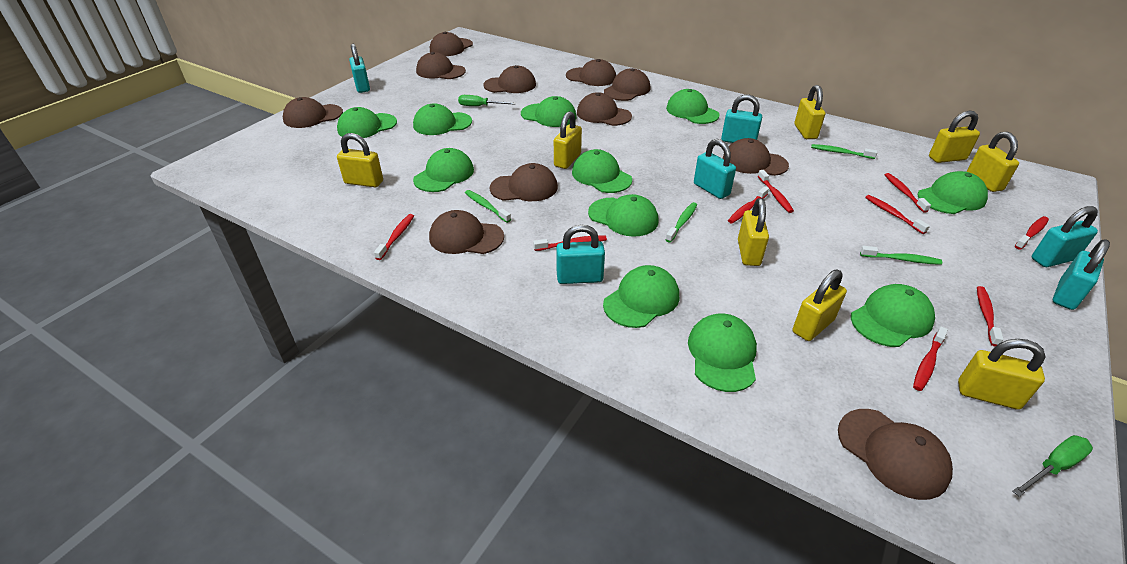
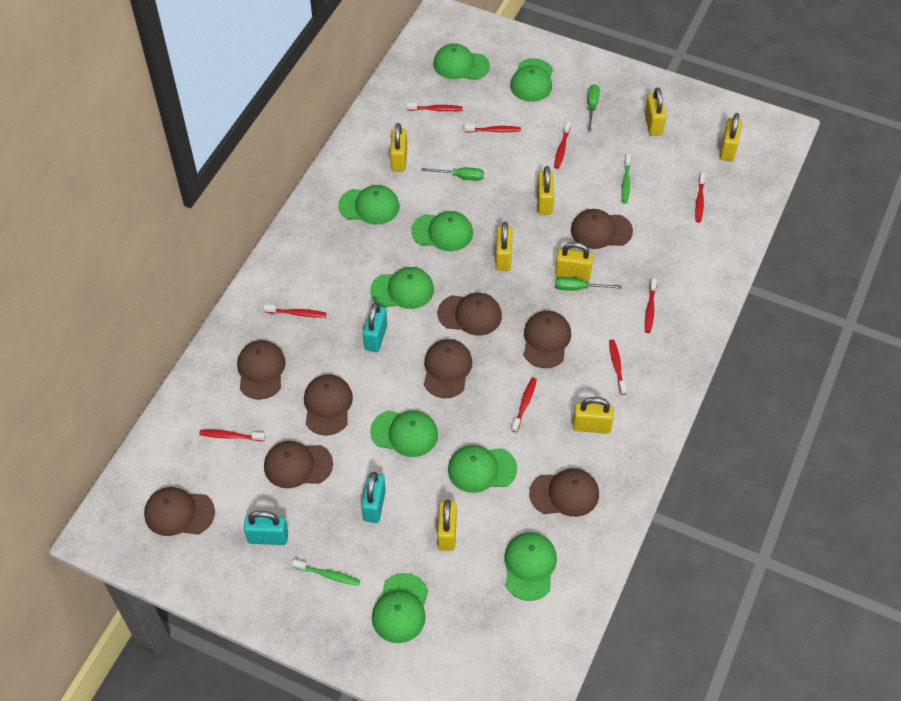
brown cap: [283,97,343,128] [416,52,466,79] [429,210,504,254] [430,32,473,56] [483,65,536,93] [489,163,558,201] [566,59,616,86] [577,92,632,126] [604,68,650,101] [723,138,789,176] [838,409,953,500] = 11 -> [144,487,215,536] [237,340,286,400] [264,441,333,488] [304,374,353,436] [424,339,472,398] [438,293,502,335] [524,311,571,368] [529,468,599,517] [571,209,633,249] = 9
green cap: [337,107,397,138] [413,104,472,135] [413,148,474,192] [521,96,576,127] [572,149,632,193] [588,194,659,237] [603,265,679,328] [666,89,719,124] [688,314,757,392] [851,284,935,347] [918,171,988,214] = 11 -> [338,185,399,225] [370,267,434,309] [370,410,438,457] [372,573,428,643] [411,211,473,251] [433,43,490,80] [448,445,517,493] [504,532,557,601] [510,58,553,102] = 9
green screwdriver: [458,95,516,106] [1012,435,1093,497] = 2 -> [421,167,484,181] [555,277,622,291] [587,84,600,132] = 3
green toothbrush: [465,190,511,223] [665,202,697,243] [811,144,877,159] [860,246,942,265] = 4 -> [292,560,360,586] [621,154,631,204] = 2
turquoise padlock: [349,44,370,93] [556,225,605,284] [694,139,736,199] [721,94,762,143] [1032,206,1098,267] [1053,239,1110,310] = 6 -> [244,511,288,545] [361,472,386,523] [363,302,387,352] = 3

